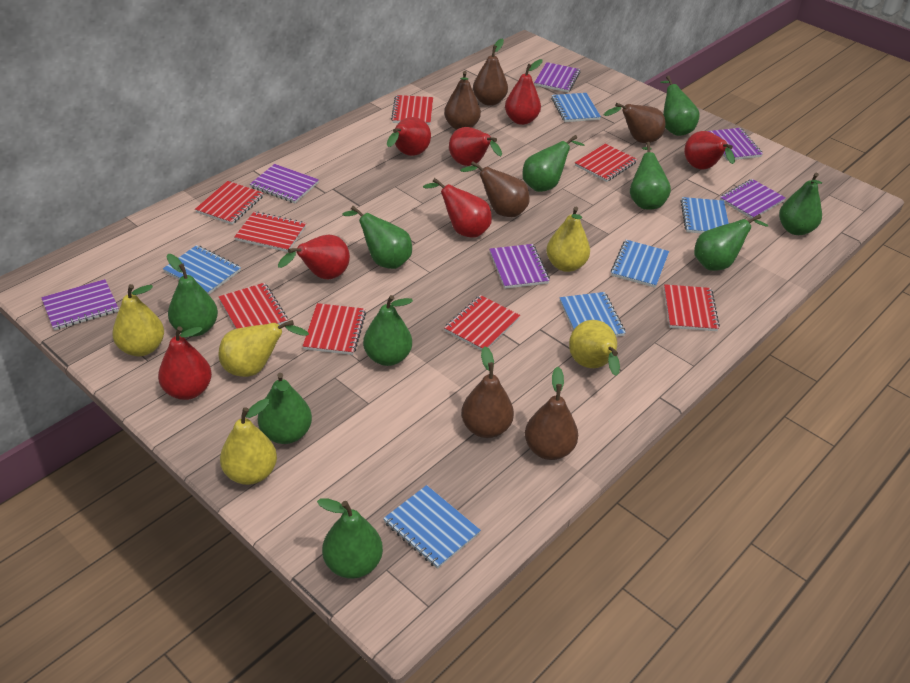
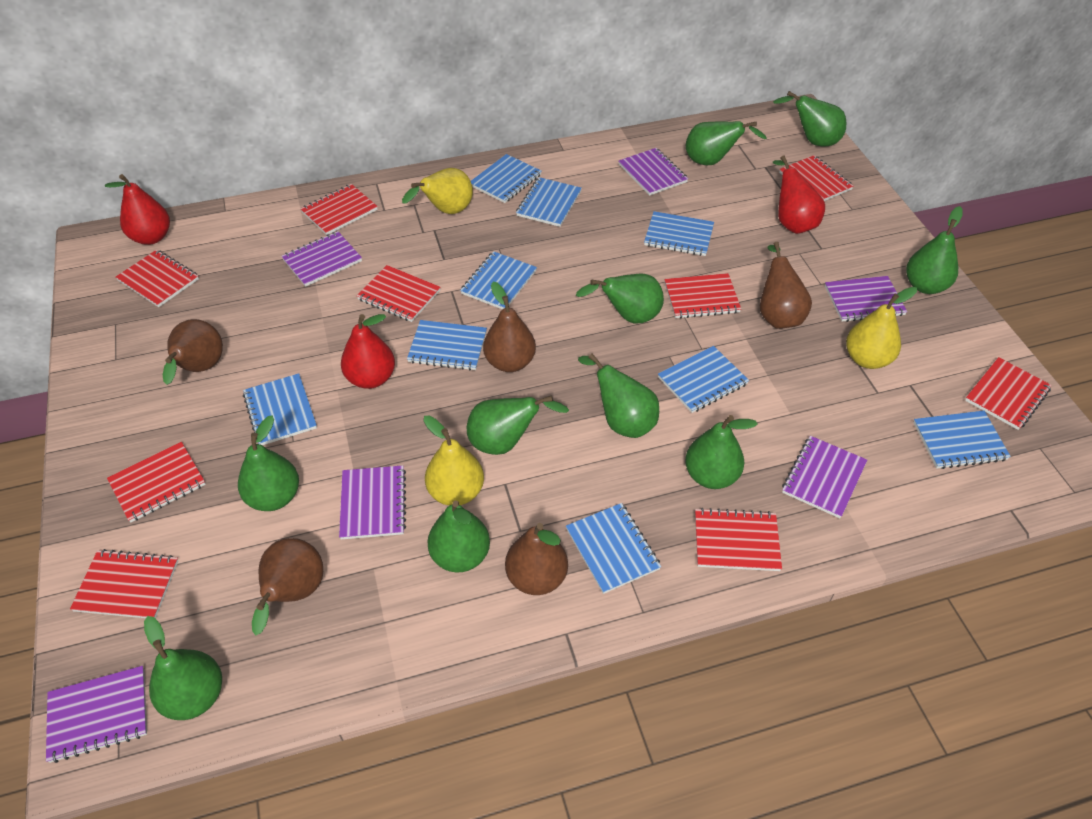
blue notebook: [163,245,241,295] [383,485,481,569] [551,93,601,122] [560,292,626,337] [611,240,669,288] [681,197,729,234] = 6 -> [243,373,317,445] [407,320,487,370] [460,251,537,310] [471,154,541,203] [516,177,582,227] [566,503,661,594] [644,211,714,256] [658,346,749,413] [913,411,1011,469] = 9
brown pear: [444,71,481,130] [461,161,530,217] [461,346,514,438] [473,39,508,106] [525,367,578,460] [604,103,666,143] = 6 -> [163,319,223,385] [252,538,323,635] [483,282,536,372] [505,523,568,595] [760,242,812,329] = 5
red notebook: [195,181,263,224] [218,283,288,329] [234,211,306,252] [303,303,366,355] [391,95,433,125] [444,295,520,351] [575,143,637,182] [664,284,720,331] = 8 -> [70,549,178,619] [107,442,206,523] [116,250,199,307] [300,184,378,235] [357,265,441,322] [665,273,741,318] [695,508,782,571] [779,155,854,201] [965,357,1052,430] = 9
red pear: [158,326,212,400] [278,235,350,280] [387,117,431,156] [423,178,492,238] [449,127,502,166] [505,59,543,125] [684,131,735,170] = 7 -> [105,174,170,245] [341,314,395,389] [773,155,825,234] = 3
yellow pear: [112,284,164,356] [219,320,309,377] [220,398,277,485] [546,207,590,272] [569,320,620,376] = 5 -> [402,168,473,214] [424,416,484,505] [846,287,917,369] = 3

